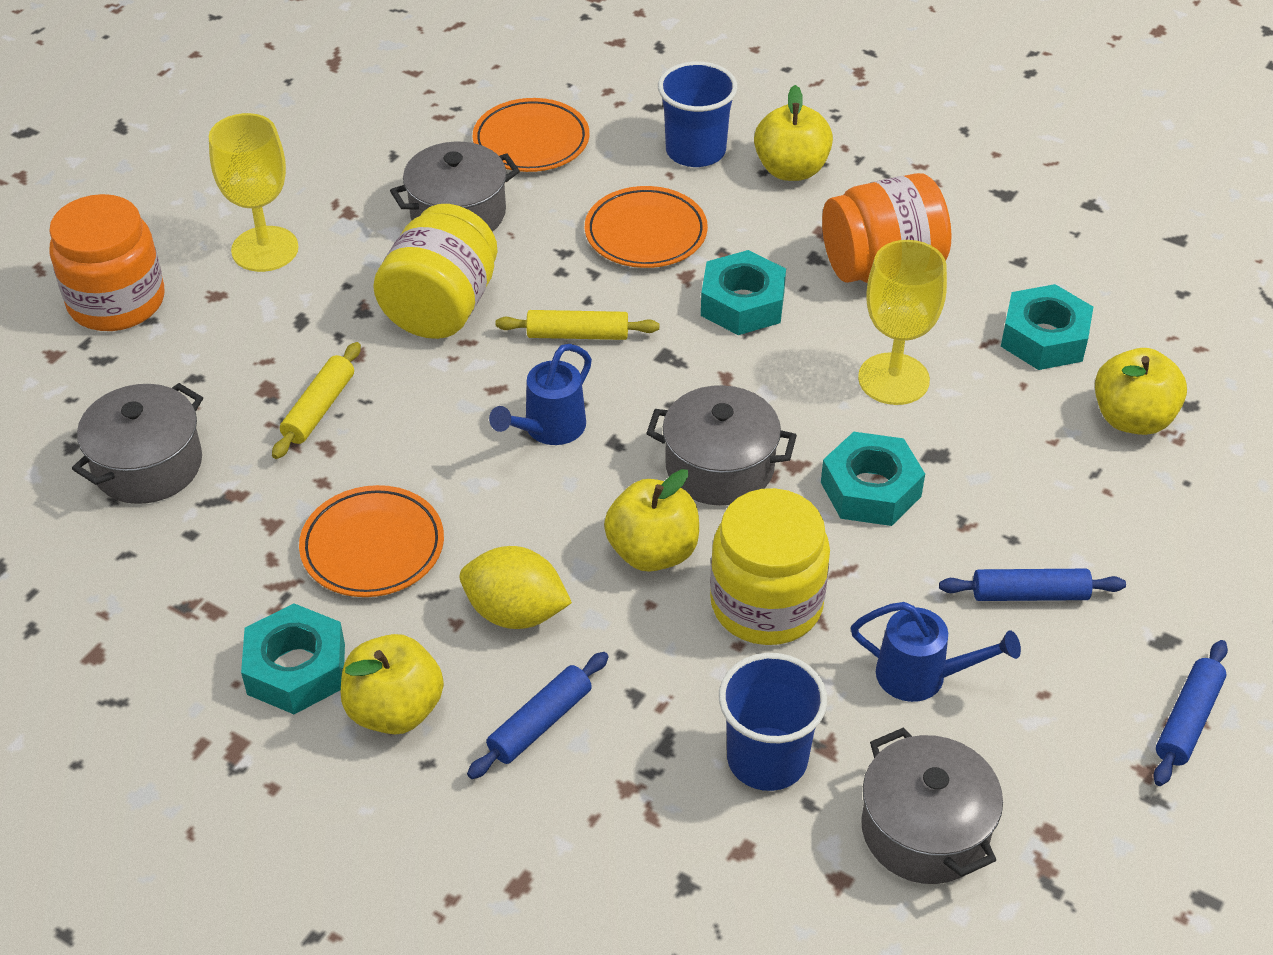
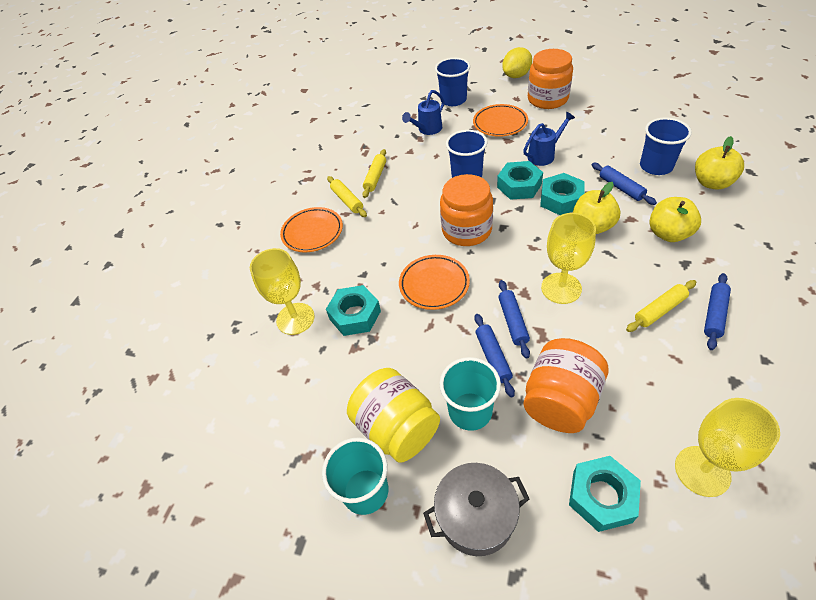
blue cup: [658,61,738,167] [719,653,827,791] = 2 -> [435,58,470,106] [446,130,488,178] [640,118,692,175] = 3
blue rolling pin: [467,652,609,779] [939,569,1126,601] [1153,640,1228,786] = 3 -> [474,314,515,398] [498,280,530,359] [592,163,657,205] [704,273,731,350] = 4
grey pot: [72,383,203,504] [390,142,520,232] [646,385,797,506] [861,727,1003,884] = 4 -> [423,463,529,556] = 1
orange jar: [49,194,164,331] [822,173,951,283] = 2 -> [440,174,493,246] [523,338,609,433] [528,49,573,109] = 3
turquoise cup: none = 0 -> [322,438,388,515] [439,357,501,431] = 2
yellow apple: [341,634,444,734] [604,469,699,572] [754,85,833,181] [1095,348,1187,435] = 4 -> [573,182,621,234] [649,197,701,242] [695,136,744,190] = 3
yellow goblet: [209,113,299,272] [858,240,947,405] = 2 -> [250,248,315,335] [541,213,596,304] [675,398,780,497] = 3
yellow jar: [373,204,497,339] [710,488,830,645] = 2 -> [347,368,440,463] = 1
yellow rolling pin: [272,342,361,459] [496,310,659,340] = 2 -> [327,176,367,217] [362,149,386,198] [626,280,696,332] = 3

